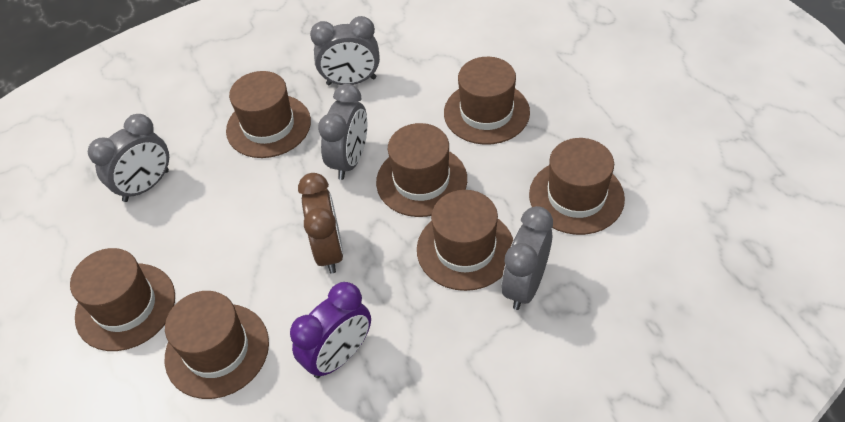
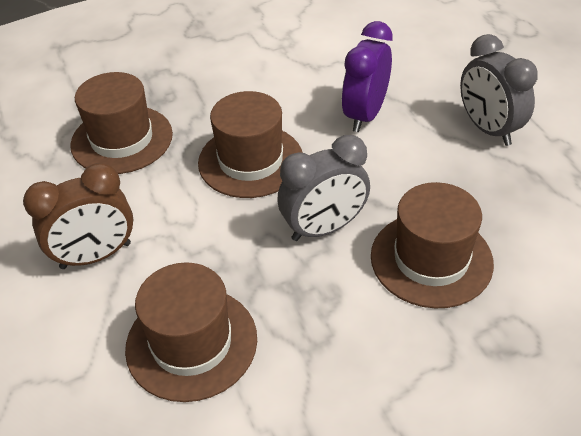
brown hat: [70,248,175,351] [165,291,269,399] [226,71,311,158] [376,123,467,217] [417,190,513,291] [444,57,530,145] [529,138,625,235] = 7 -> [70,72,173,174] [125,262,257,402] [198,91,303,198] [371,182,494,309] = 4
grey clock: [88,114,169,202] [310,16,380,85] [318,84,367,180] [502,206,553,310] = 4 -> [277,135,370,241] [460,34,538,146] = 2

